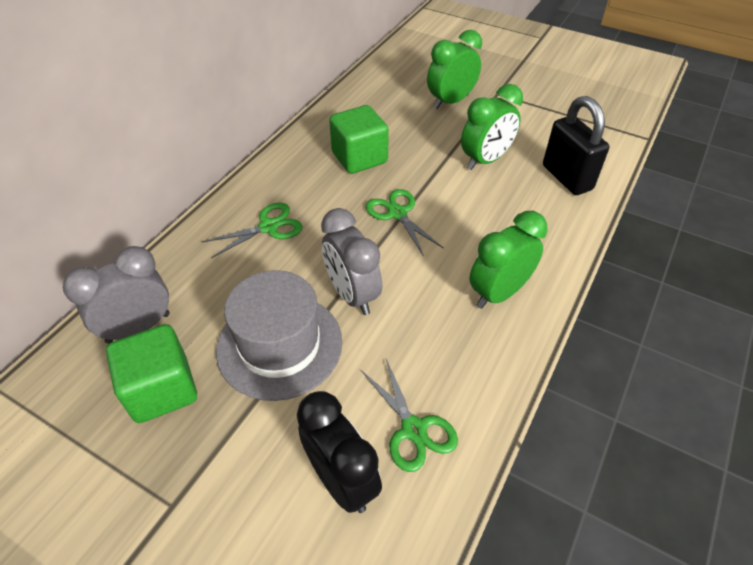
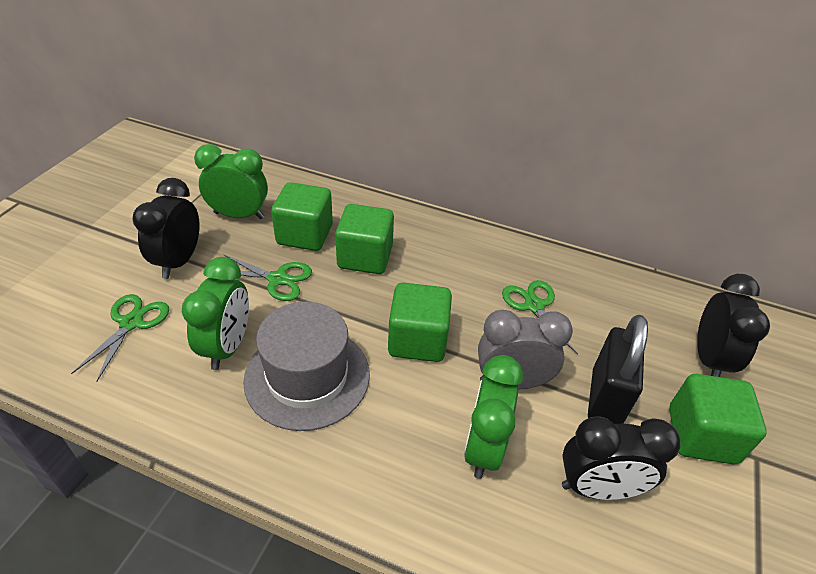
black clock: [297,391,382,513] = 1 -> [132,178,200,279] [562,416,681,500] [697,274,770,377] = 3
green cube: [106,324,197,423] [329,105,389,174] = 2 -> [271,182,333,251] [335,204,394,274] [388,283,452,362] [669,374,767,465] = 4
grey clock: [63,246,170,344] [321,208,383,315] = 2 -> [478,310,573,389] = 1

